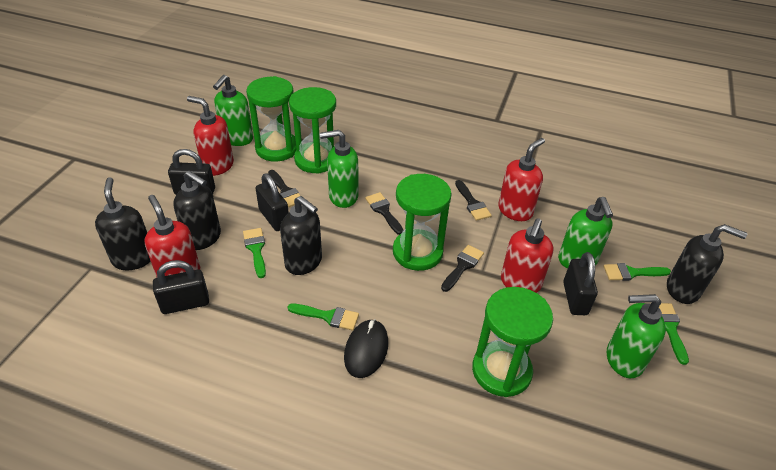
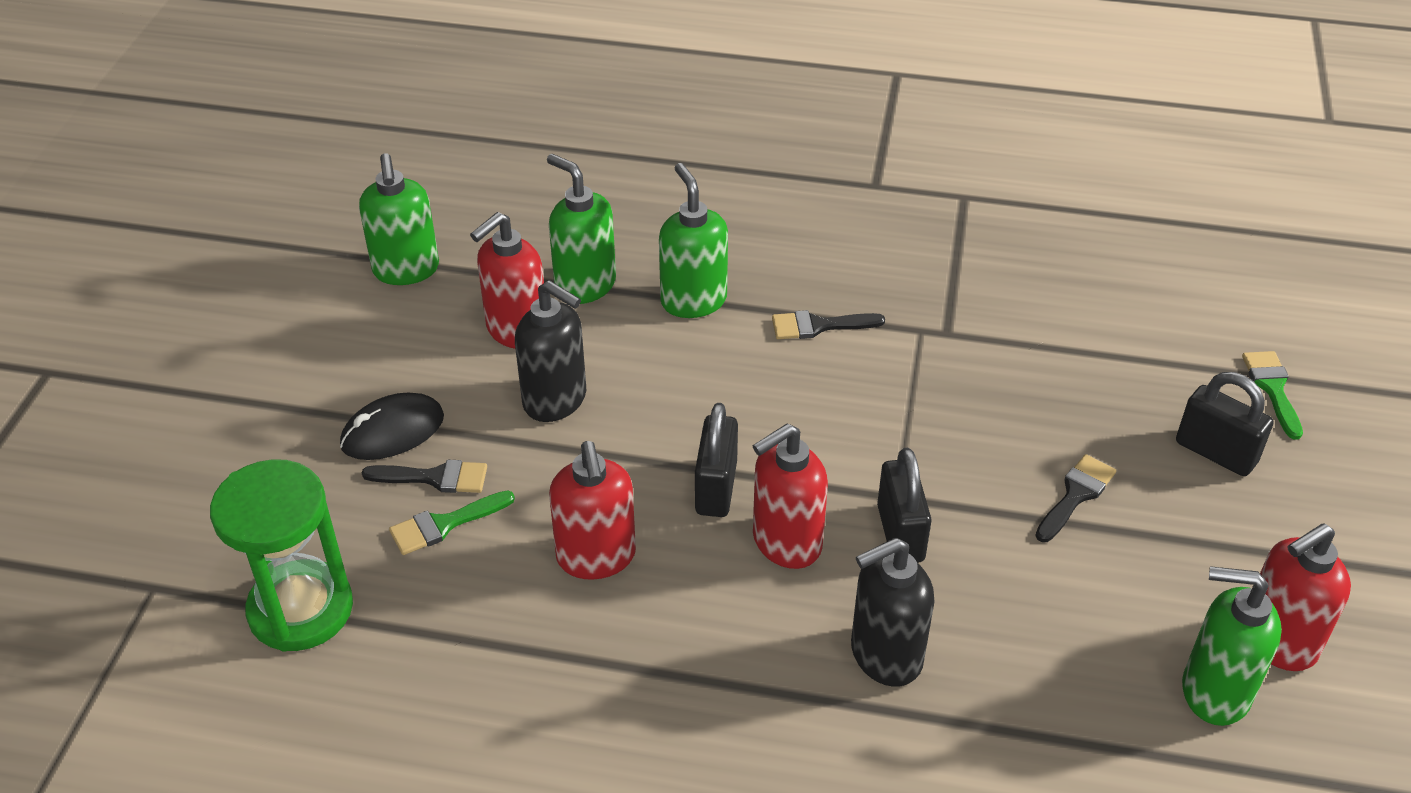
black brush: [268,170,301,207] [365,192,404,235] [441,245,484,292] [455,180,492,221] = 4 -> [362,460,487,493] [772,310,885,339] [1035,454,1116,542] = 3
black padlock: [153,260,209,314] [168,149,215,195] [255,173,289,231] [563,252,598,315] = 4 -> [695,403,738,517] [877,448,932,563] [1176,372,1274,476] = 3
black soap dispenser: [95,177,151,270] [173,171,221,250] [280,196,322,275] [667,224,747,304] = 4 -> [515,280,586,422] [851,538,935,687] = 2
green brush: [243,228,266,278] [288,303,359,331] [604,263,671,281] [659,303,689,365] = 4 -> [389,490,515,555] [1242,351,1303,440] = 2
green hourglass: [246,76,296,162] [289,87,336,174] [393,174,452,271] [472,287,553,397] = 4 -> [210,459,353,652] = 1

